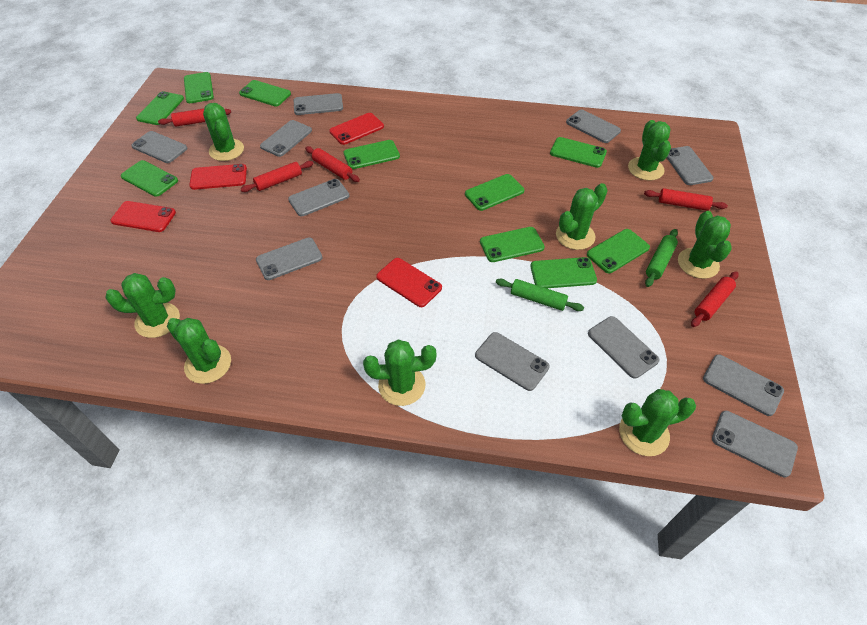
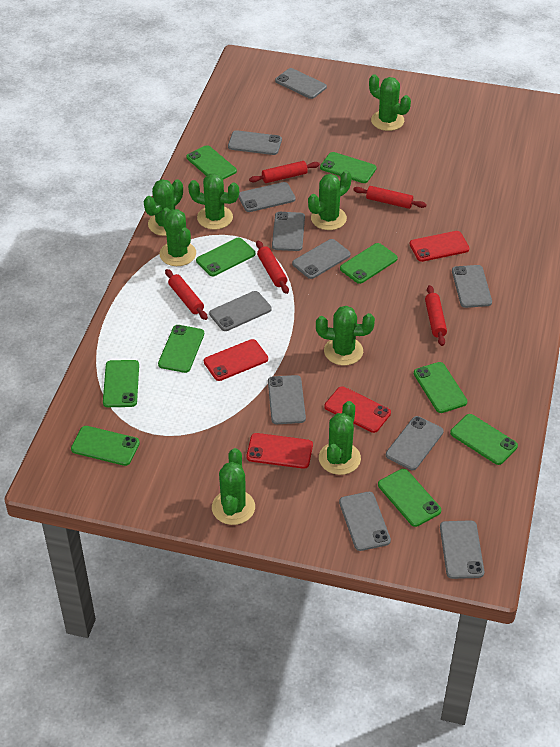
green rolling pin: [496,279,584,311] [645,229,678,287] = 2 -> none = 0

